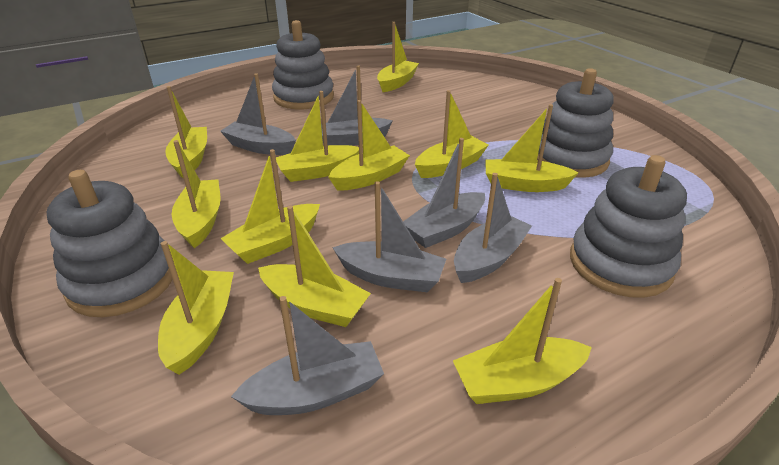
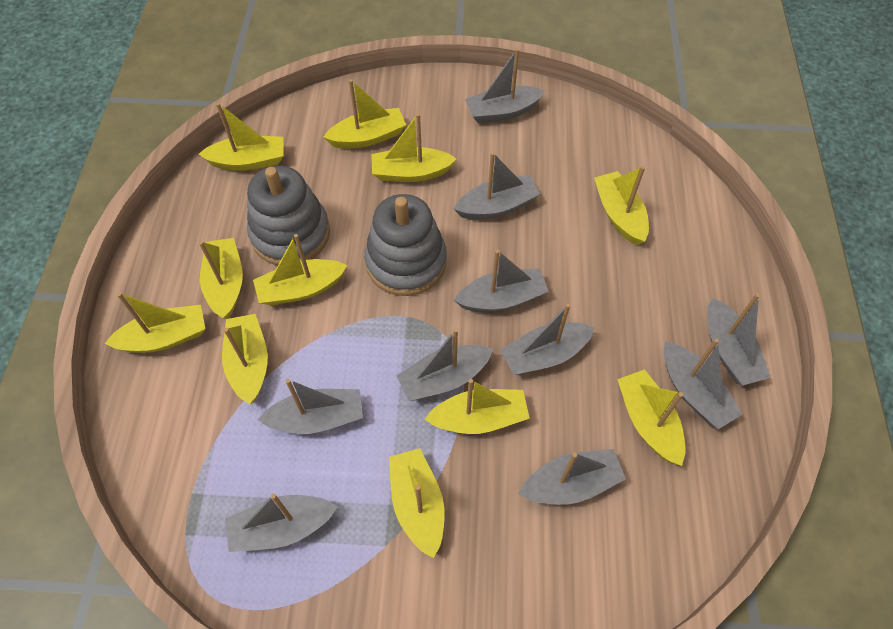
grey boat: [220,73,296,155] [231,296,384,415] [321,65,393,146] [332,181,446,292] [403,138,485,248] [454,173,532,283] = 6 -> [225,494,338,552] [258,379,363,434] [396,328,493,401] [454,152,540,219] [454,250,549,312] [465,48,545,123] [501,303,595,375] [518,449,626,505] [664,338,743,429] [707,293,770,386] = 10
grey stacking toy: [47,170,173,317] [272,20,334,109] [537,68,614,178] [570,155,687,298] = 4 -> [247,166,330,265] [364,194,447,296] = 2

